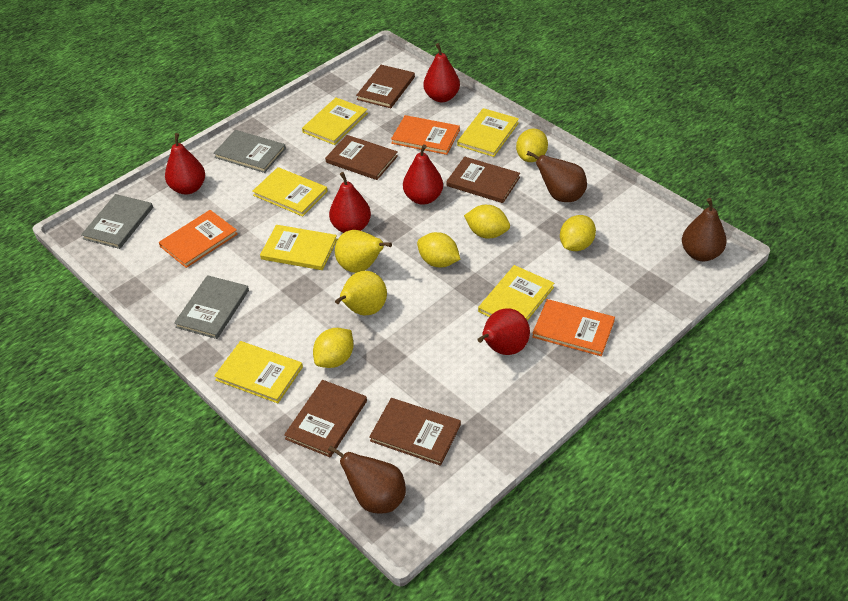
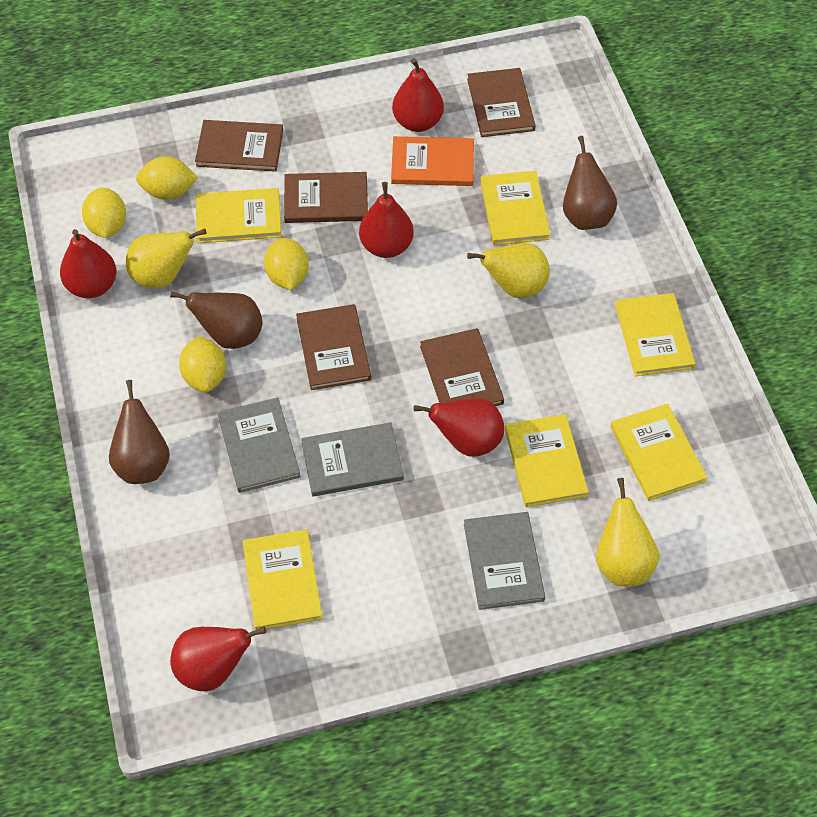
orange book: [159,210,238,268] [391,115,460,155] [532,299,615,356] = 3 -> [391,136,474,186] = 1
yellow lemon: [313,328,354,368] [417,232,460,267] [464,205,510,238] [516,129,548,162] [560,215,596,251] = 5 -> [82,188,126,238] [136,156,198,200] [179,336,226,393] [264,238,309,290] = 4
yellow pear: [335,230,392,273] [335,271,387,315] = 2 -> [126,228,207,288] [467,243,550,298] [596,478,659,587] = 3

